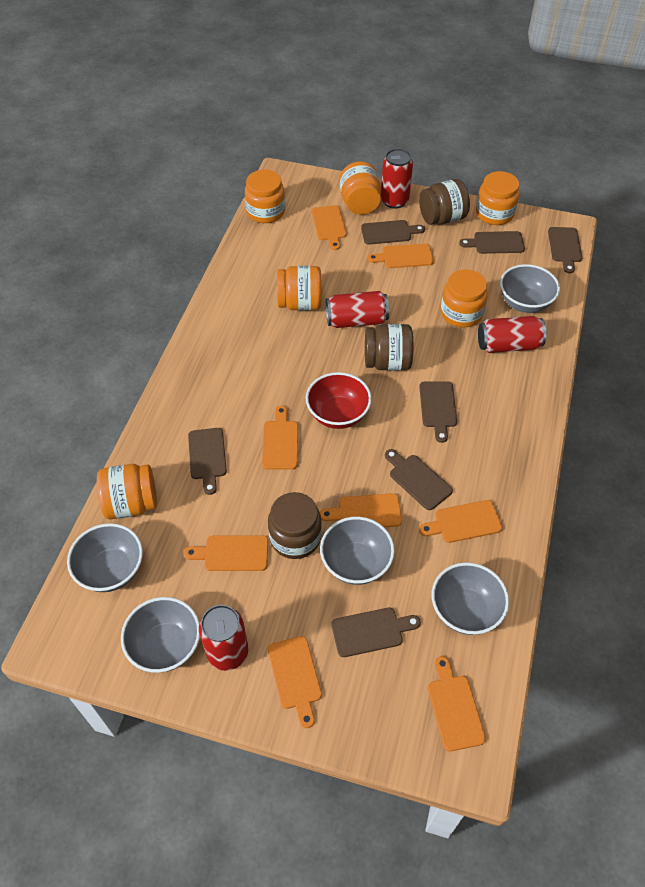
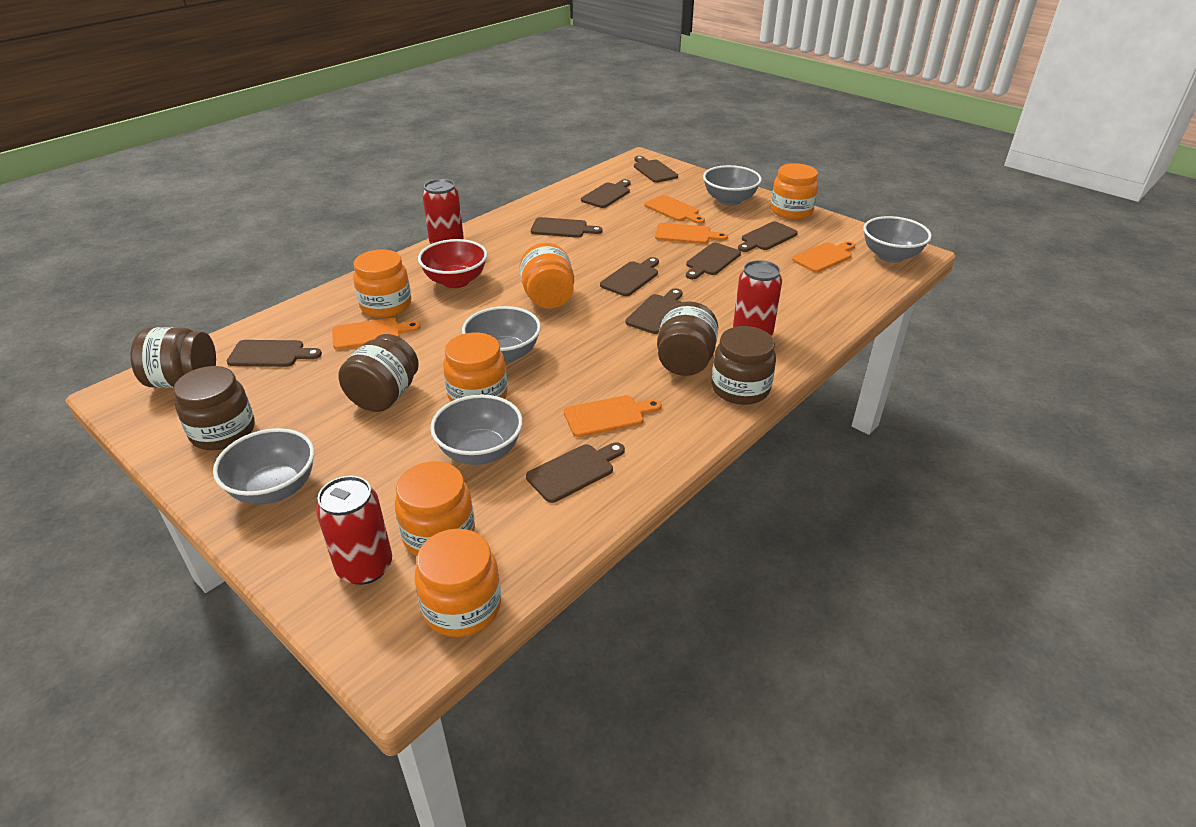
brown cutting board: [188,428,227,495] [332,608,421,657] [361,220,425,245] [385,449,453,510] [419,381,457,443] [459,231,525,254] [548,227,583,273] = 7 -> [227,340,322,367] [526,442,625,503] [531,217,603,238] [581,179,631,208] [600,257,659,296] [626,288,683,334] [634,156,678,183] [686,243,741,279] [738,221,798,252] = 9
brown jar: [268,492,322,559] [365,324,413,371] [419,179,470,225] = 3 -> [130,327,216,388] [173,366,255,450] [338,334,419,412] [657,301,718,376] [712,326,776,405] = 5
orange cutting board: [184,535,268,571] [262,406,298,470] [268,636,322,728] [312,205,347,250] [320,493,402,528] [368,243,434,268] [419,500,502,543] [428,656,486,751] = 8 -> [332,318,421,350] [564,395,662,437] [644,195,705,224] [655,223,728,244] [792,241,855,273] = 5
red can: [199,605,248,671] [326,291,389,328] [381,148,413,209] [478,316,546,353] = 4 -> [316,476,392,585] [422,179,464,244] [733,260,782,336] = 3

